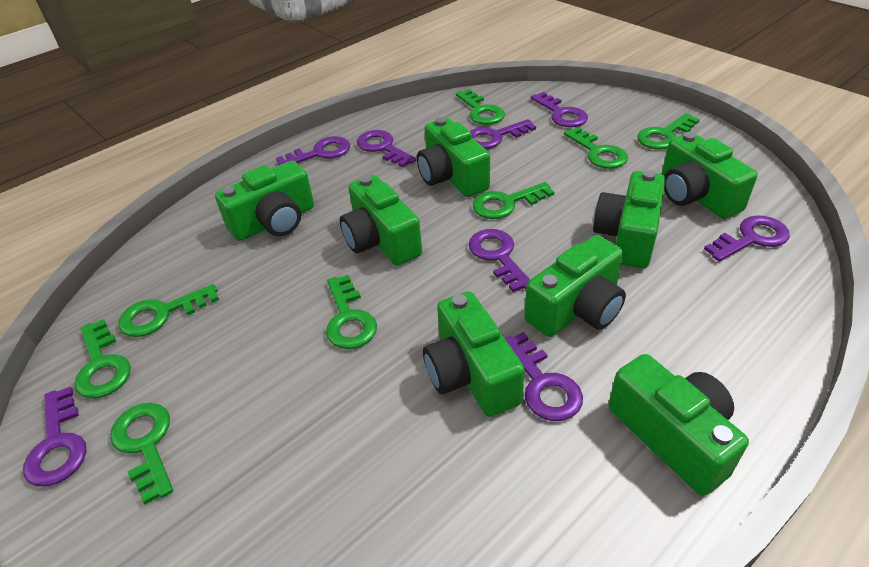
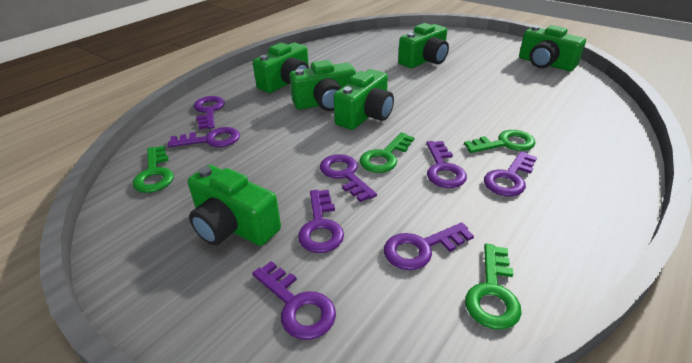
green camera: [215,161,314,241] [340,175,422,266] [417,117,490,197] [423,291,525,417] [524,235,626,337] [593,170,666,268] [608,354,749,496] [662,132,758,219] = 8 -> [188,165,281,246] [253,43,309,93] [289,60,356,111] [334,69,394,130] [398,23,449,68] [519,25,586,71] = 6
green key: [75,319,131,398] [110,403,173,504] [118,284,219,337] [326,275,377,349] [456,89,505,125] [473,182,554,219] [564,127,628,169] [637,113,700,150] = 8 -> [133,146,174,193] [360,132,414,173] [464,130,536,153] [465,244,522,330] = 4

